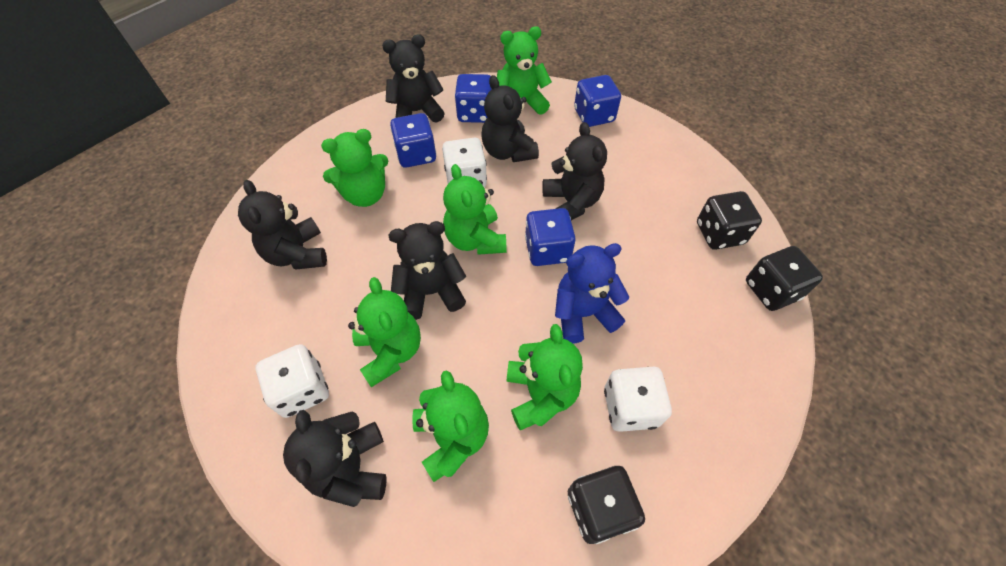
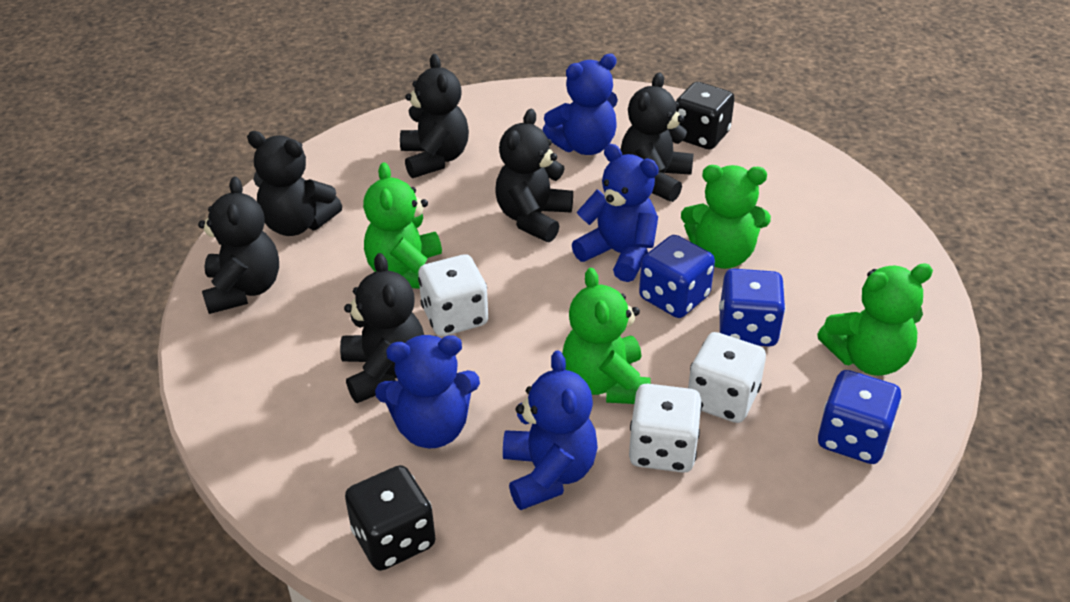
black dice: [568,466,645,544] [697,191,762,250] [746,246,823,311] = 3 -> [345,465,435,571] [676,82,735,149] = 2
blue dice: [390,113,436,168] [455,74,492,123] [525,208,576,266] [574,75,621,127] = 4 -> [639,235,715,318] [719,269,786,346] [818,370,901,464] = 3
blue teddy bear: [555,243,629,343] = 1 -> [375,335,480,448] [503,350,598,510] [542,54,618,155] [572,144,659,282] = 4
green teddy bear: [321,129,388,207] [348,277,421,387] [412,370,489,482] [443,164,507,255] [497,26,552,115] [506,324,583,430] = 6 -> [363,162,442,289] [562,268,651,404] [681,165,771,269] [817,264,933,376] = 4

